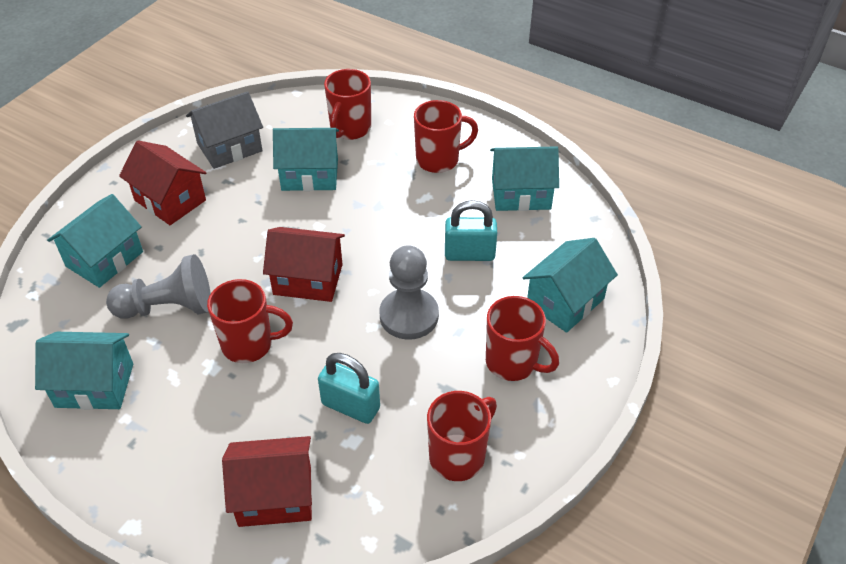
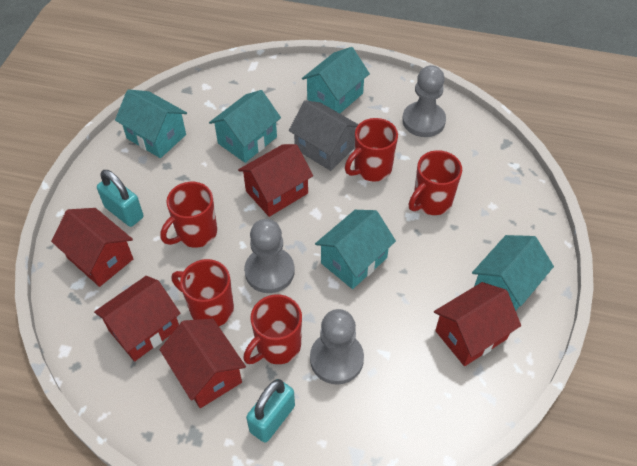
grey pawn: [106,254,211,319] [379,245,439,340] = 2 -> [244,219,295,293] [310,309,364,385] [402,65,446,137] = 3
red house: [119,140,206,225] [222,436,312,527] [263,227,345,302] = 3 -> [51,208,133,287] [94,276,181,361] [160,318,246,408] [238,144,313,217] [434,282,521,366] = 5

